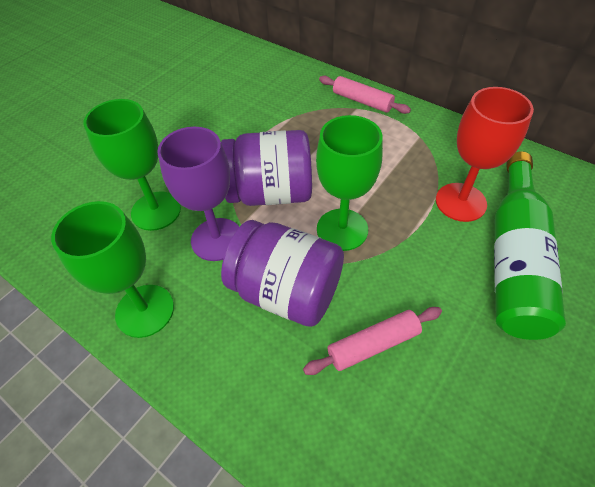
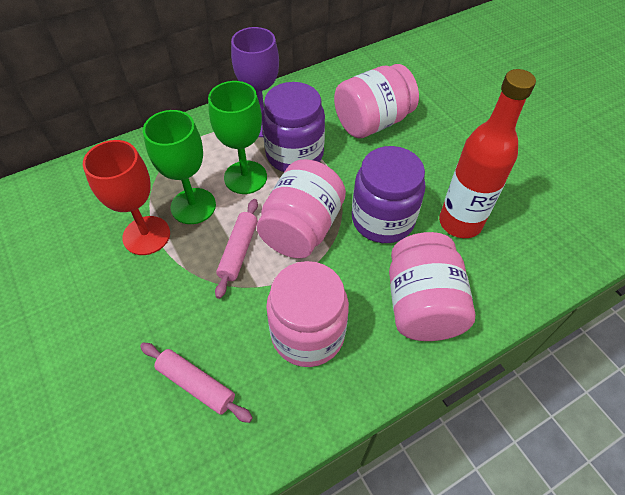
green bottle: [494,152,566,340] = 1 -> none = 0
green goblet: [51,201,174,338] [84,99,181,231] [316,115,383,251] = 3 -> [143,110,216,224] [208,81,267,194] = 2
pink jar: none = 0 -> [257,159,346,259] [266,261,349,367] [334,64,419,138] [389,232,475,341] = 4
red bottle: none = 0 -> [439,69,536,238] = 1

